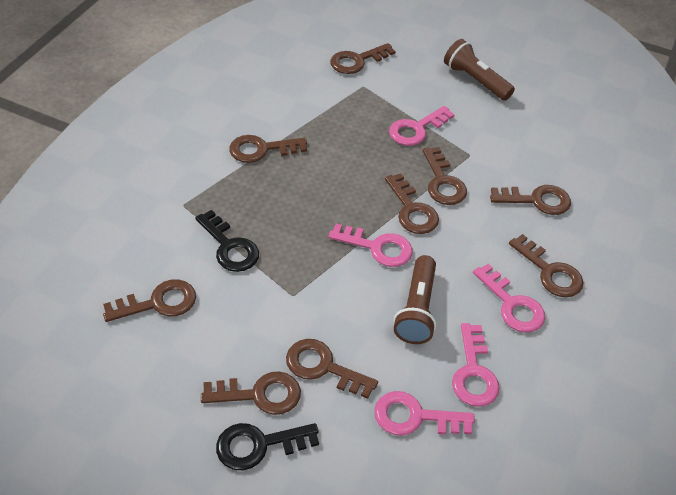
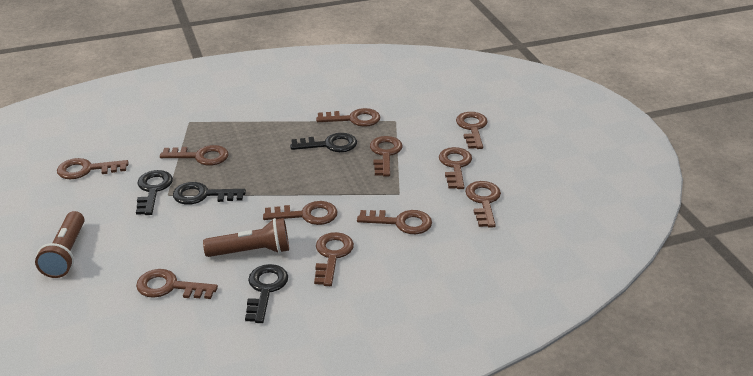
black key: [195,210,259,272] [216,423,319,470] = 2 -> [136,170,173,215] [173,182,246,205] [245,264,288,323] [290,133,357,152] = 4
brown key: [103,279,196,322] [201,371,301,415] [229,135,307,163] [286,339,378,399] [330,43,396,74] [385,173,439,234] [423,147,467,205] [490,185,571,215] [509,234,583,297] = 9 -> [57,158,128,179] [136,269,218,299] [160,145,228,165] [263,201,338,225] [314,232,354,286] [316,108,381,127] [357,210,432,234] [370,136,402,177] [439,147,472,189] [456,112,488,149] [465,181,501,228] = 11
pink key: [328,223,413,267] [374,391,475,436] [389,106,455,146] [452,323,500,407] [473,264,545,333] = 5 -> none = 0

